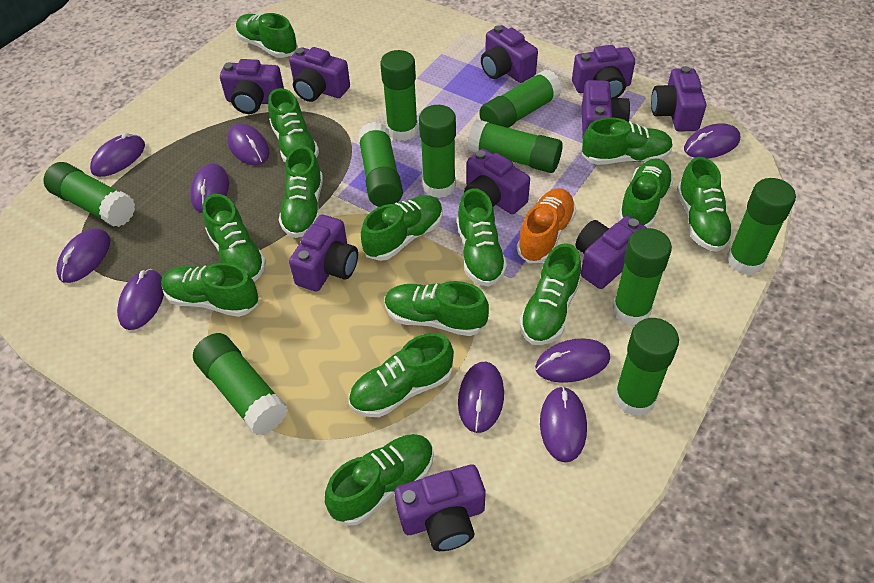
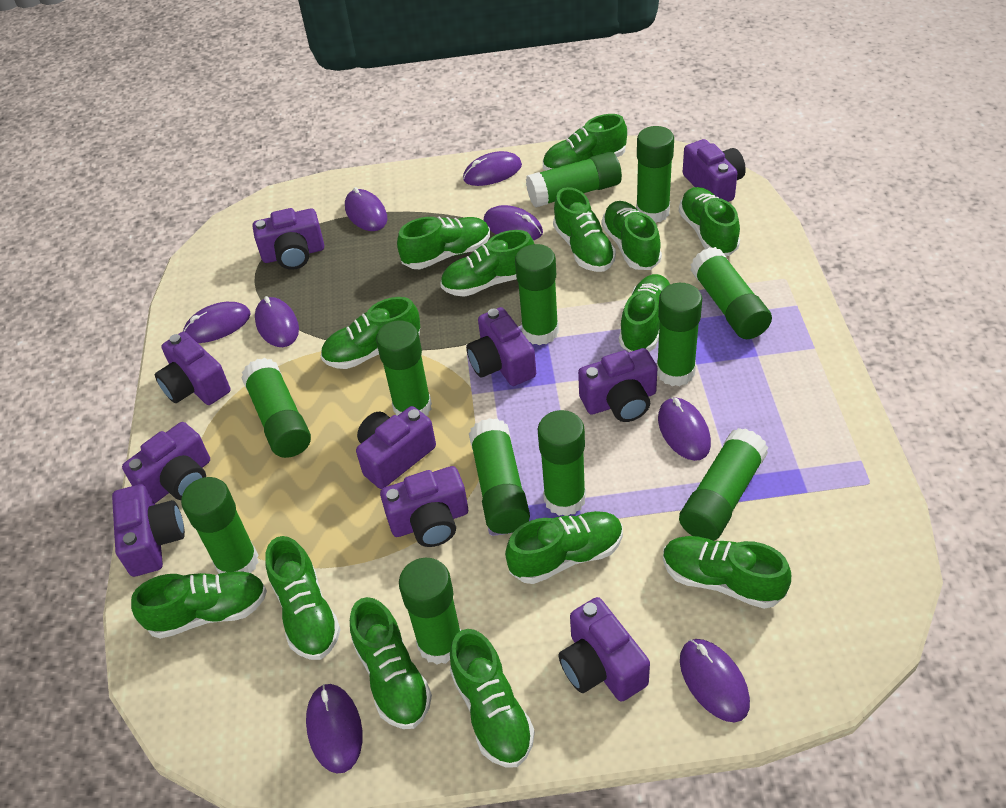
green glue stick: [44,162,135,227] [193,333,288,435] [358,122,403,207] [380,50,418,141] [419,105,456,198] [467,119,563,173] [479,69,562,128] [613,228,672,325] [614,318,679,416] [727,178,796,275] = 10 -> [181,477,258,574] [241,358,311,458] [376,320,432,416] [399,558,461,665] [469,418,530,534] [515,244,559,345] [526,152,622,208] [538,410,586,516] [636,126,674,223] [657,283,702,386] [679,428,768,541] [691,247,772,339] = 12
orange shoe: [517,188,576,263] = 1 -> none = 0
purple mouse: [57,228,110,283] [90,133,145,177] [117,269,164,330] [190,163,229,213] [227,124,269,165] [458,362,504,433] [535,339,610,383] [540,386,587,462] [684,123,740,159] = 9 -> [183,302,251,343] [255,296,299,347] [306,684,363,773] [345,187,387,231] [463,151,522,186] [484,205,543,240] [658,397,711,461] [680,639,750,723] = 8

